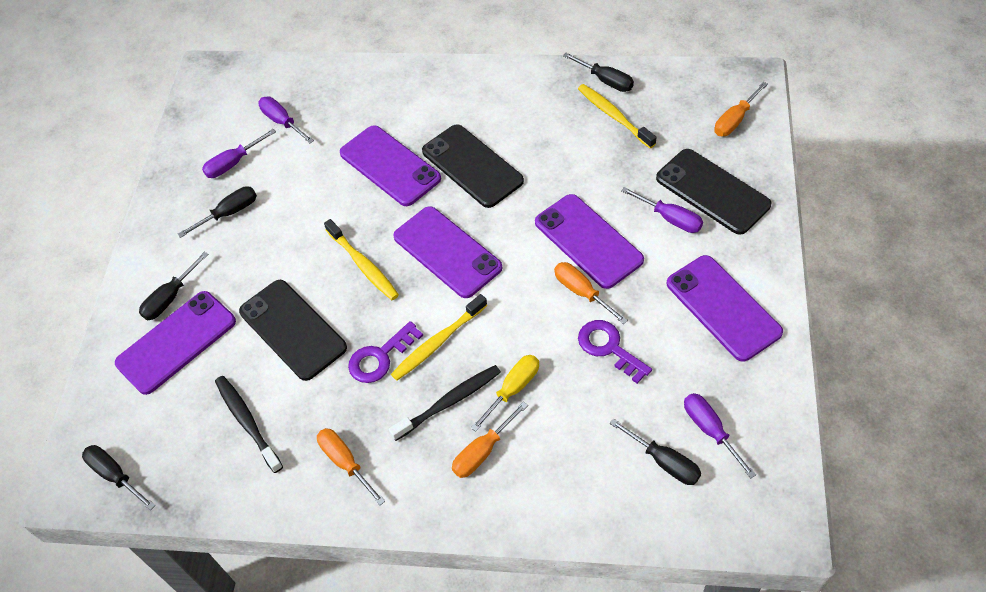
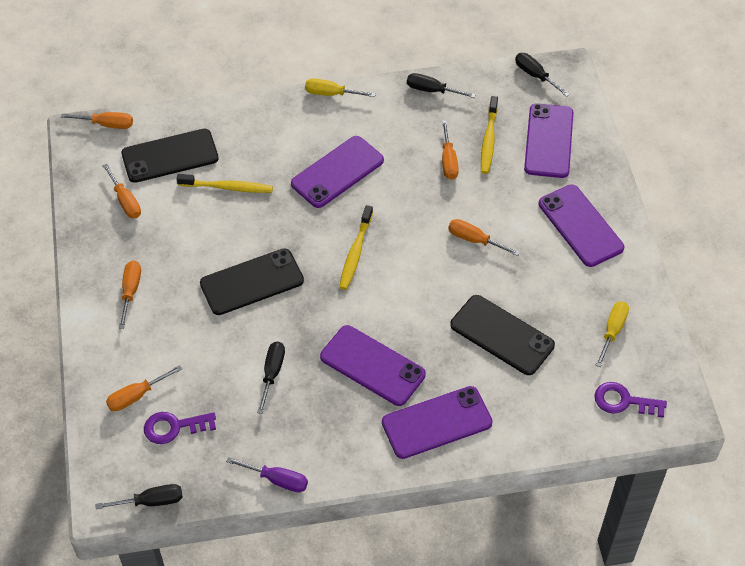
black screwdriver: [82,445,155,511] [139,252,209,320] [178,186,257,238] [563,53,634,92] [610,418,701,485] = 5 -> [95,484,183,509] [257,341,285,414] [407,73,476,98] [515,53,570,97] = 4
black toothbrush: [215,376,283,473] [389,365,501,441] = 2 -> none = 0
orange screwdriver: [317,428,385,505] [452,401,528,478] [554,262,628,324] [714,82,768,136] = 4 -> [61,112,133,129] [102,164,141,218] [106,365,182,411] [119,261,141,329] [442,120,459,180] [448,219,520,256] = 6
purple screwdriver: [202,129,276,178] [258,96,314,143] [621,187,703,233] [684,393,756,478] = 4 -> [226,457,308,492] = 1
yellow screwdriver: [471,355,539,432] = 1 -> [305,78,376,97] [595,301,629,367] = 2

